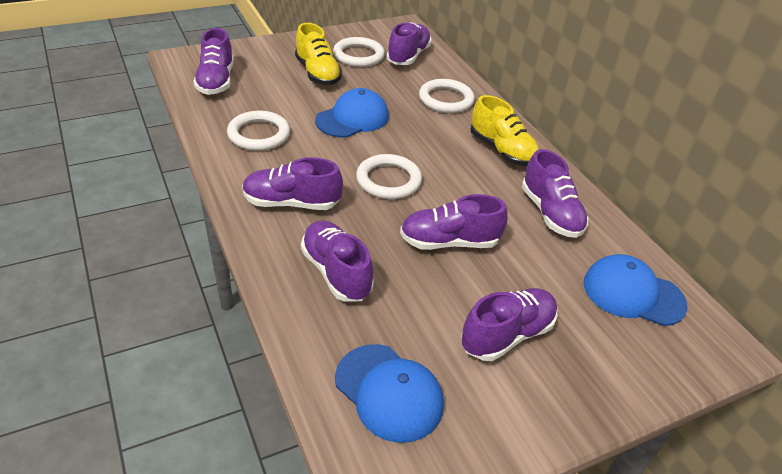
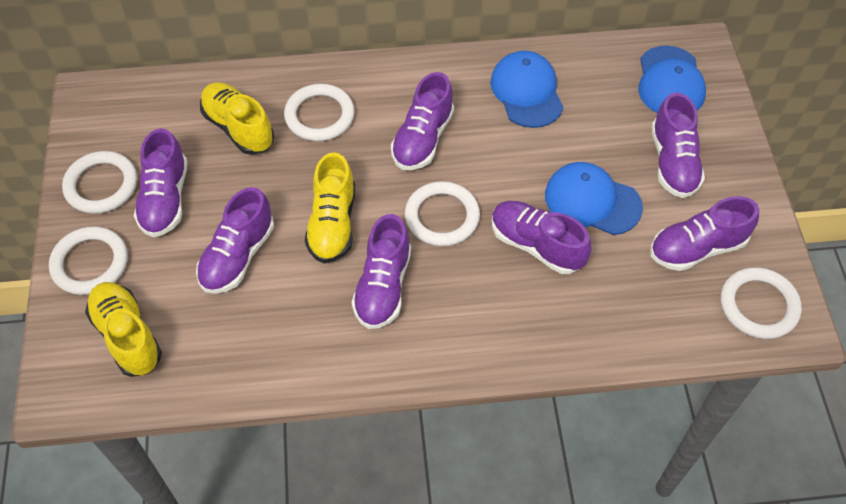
white ring: [227,111,290,151] [333,37,385,67] [356,154,422,199] [419,79,474,113] = 4 -> [49,226,128,295] [62,151,137,214] [284,84,355,141] [405,181,480,246] [721,267,802,339] = 5
yellow shoe: [295,23,342,85] [470,95,539,167] = 2 -> [85,282,162,377] [200,82,274,155] [305,152,355,264] = 3

